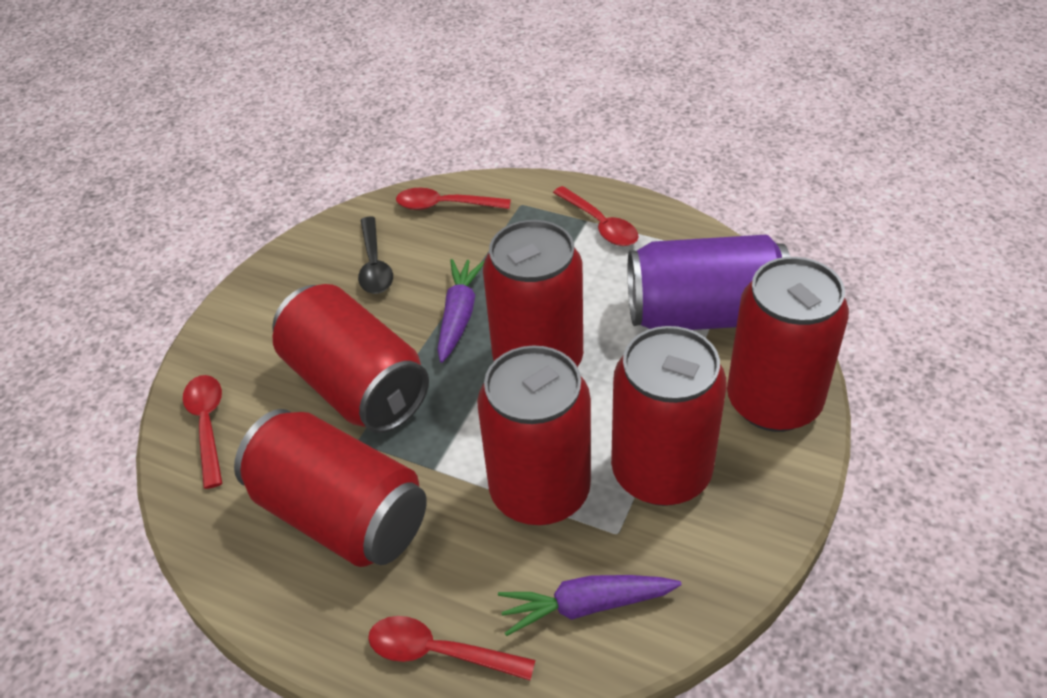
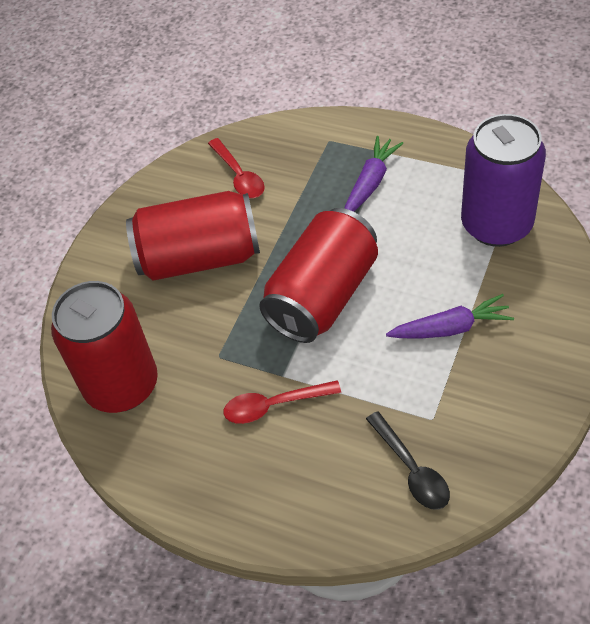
red can: [234,409,427,567] [272,284,429,433] [477,345,591,525] [483,220,583,367] [611,326,727,506] [727,257,849,432] = 6 -> [51,281,158,413] [126,191,260,281] [259,208,378,343] = 3
red spoon: [183,375,223,489] [368,616,535,680] [396,188,511,210] [553,186,639,246] = 4 -> [208,138,265,198] [224,380,341,424] = 2

